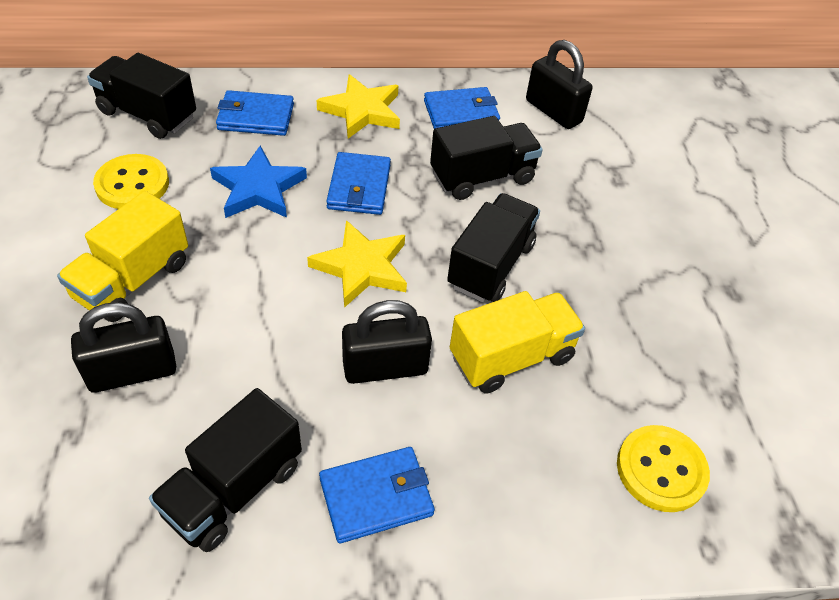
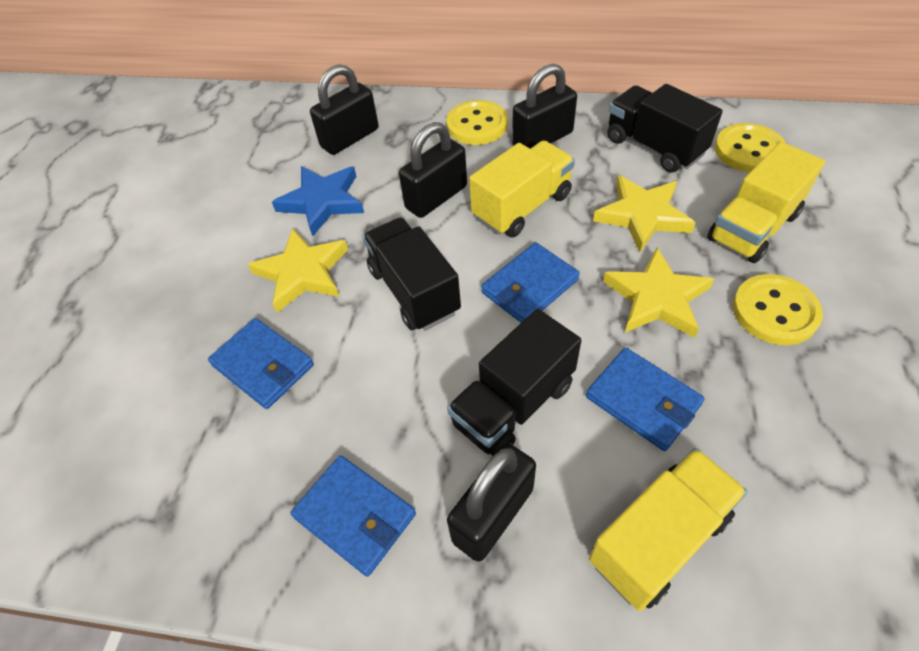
black padlock: [71,302,176,393] [342,300,432,384] [526,40,592,129] = 3 -> [310,64,379,155] [399,122,467,218] [447,443,536,562] [512,64,577,149] = 4
black truck: [87,53,196,139] [149,388,302,552] [430,116,543,200] [447,193,540,302] = 4 -> [362,218,461,331] [447,309,581,456] [607,84,723,173] = 3
yellow button: [93,154,169,209] [617,425,710,512] = 2 -> [446,100,508,145] [715,123,786,172] [733,274,823,345] = 3
yellow star: [307,220,407,308] [317,74,400,139] = 2 -> [248,228,348,313] [593,175,696,252] [603,247,714,338] = 3
yellow truck: [57,191,188,322] [450,291,585,393] = 2 -> [469,140,575,237] [589,448,747,611] [707,142,825,263] = 3

